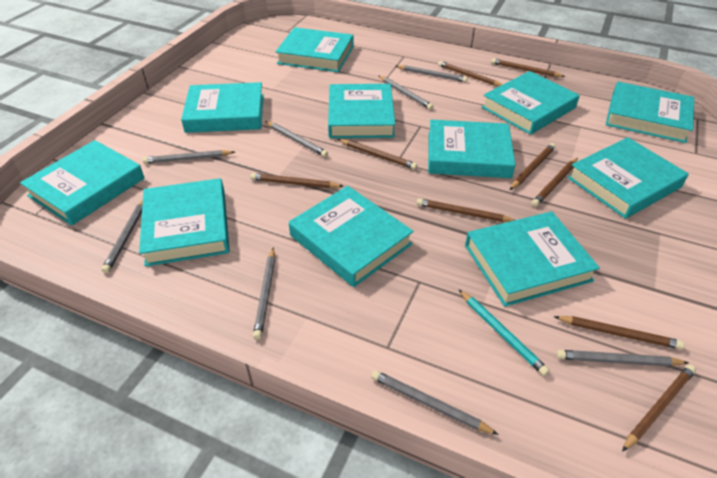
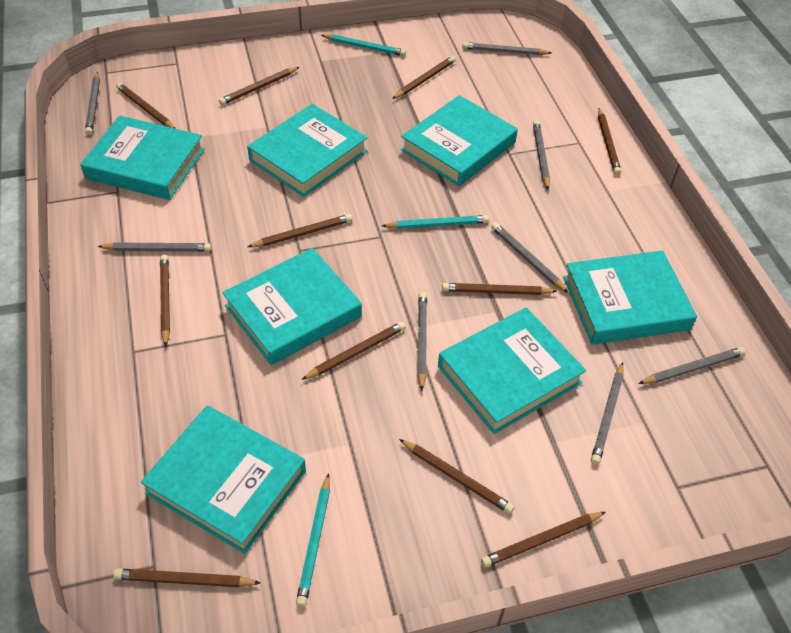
brown pencil: [250,173,344,188] [338,139,417,170] [417,198,515,222] [438,61,503,86] [491,58,565,77] [510,143,556,190] [531,158,578,207] [554,316,684,350] [622,364,696,452] = 9 -> [113,568,261,587] [116,83,176,129] [160,255,170,347] [219,67,299,105] [248,214,352,247] [301,321,406,380] [392,56,456,99] [399,439,515,514] [442,283,557,295] [481,512,606,567] [598,108,621,175] = 11
turquoise book: [20,140,144,226] [139,178,230,267] [181,82,264,133] [275,27,354,72] [289,186,414,287] [328,84,395,138] [428,120,516,178] [465,211,600,307] [481,71,580,135] [567,137,689,219] [606,82,694,143] = 11 -> [80,115,204,200] [141,405,306,554] [222,248,362,365] [247,104,368,197] [401,95,518,186] [438,307,586,434] [563,250,697,344] = 7
turquoise pencil: [459,290,550,376] = 1 -> [296,473,330,607] [321,34,406,56] [382,215,489,229] = 3

